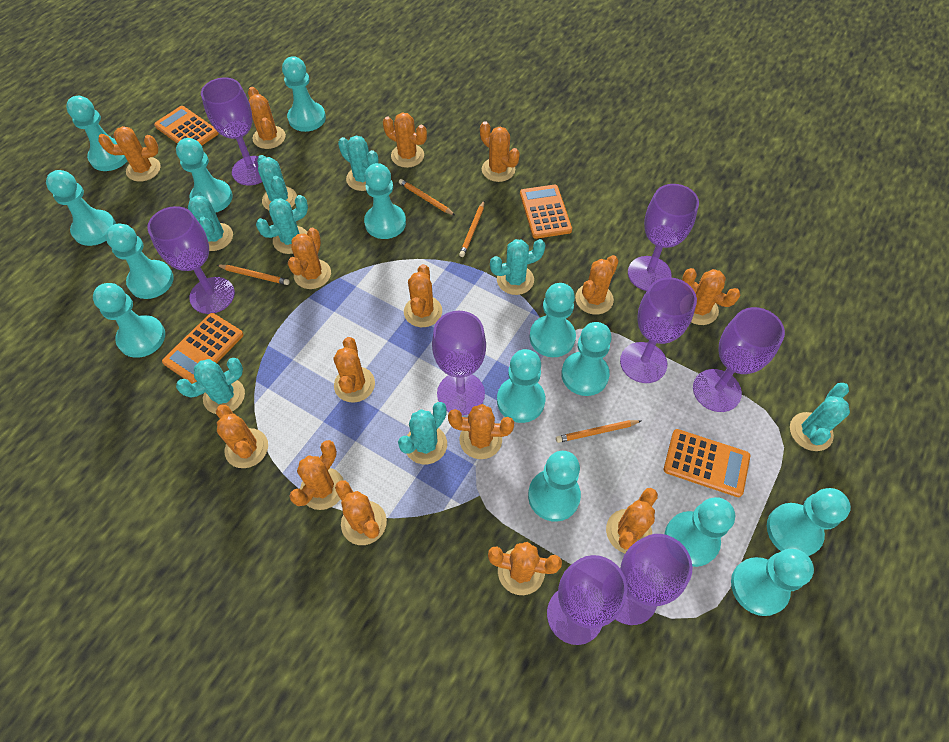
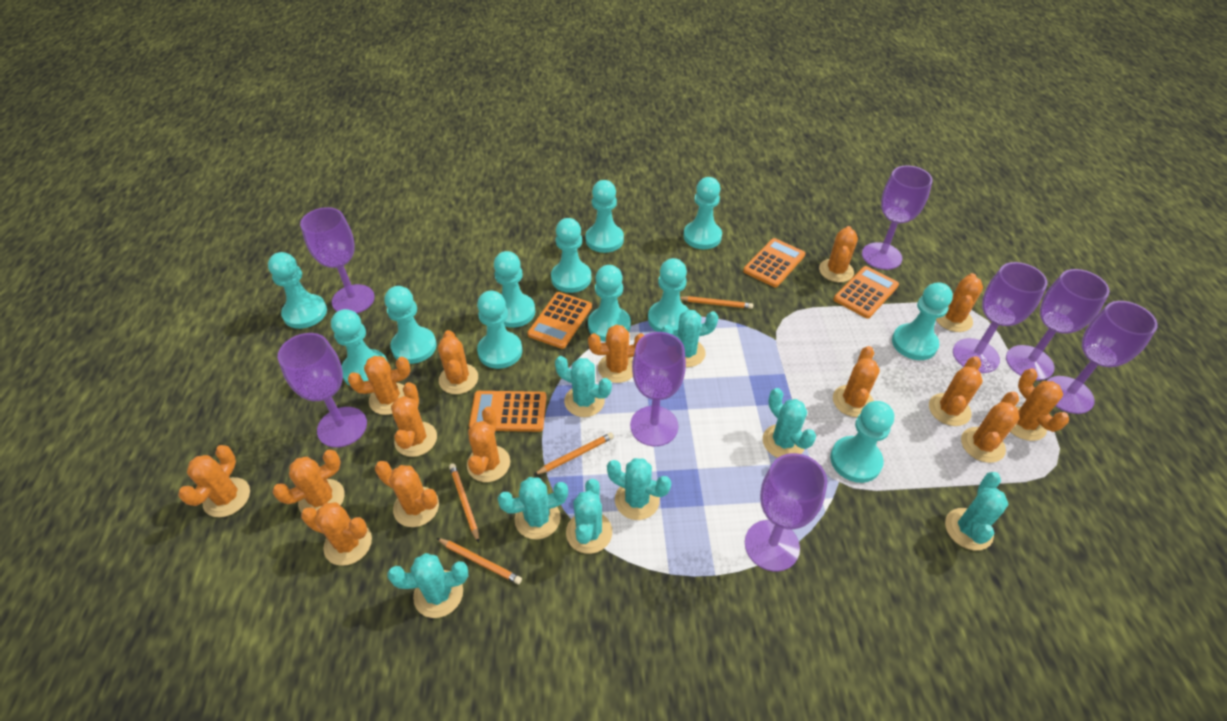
turquoise pawn: [46,170,116,246] [66,96,127,171] [93,283,165,358] [106,224,174,299] [176,138,233,213] [282,56,326,132] [364,163,406,239] [497,349,545,423] [528,451,581,522] [530,283,576,357] [561,322,612,396] [665,497,735,567] [731,549,814,616] [767,488,851,556] = 14 -> [268,252,327,329] [331,309,388,385] [385,286,437,364] [477,290,522,369] [494,251,535,328] [551,218,591,293] [585,180,624,253] [588,265,631,341] [648,258,689,334] [683,177,722,249] [830,401,894,483] [892,282,953,360] = 12

